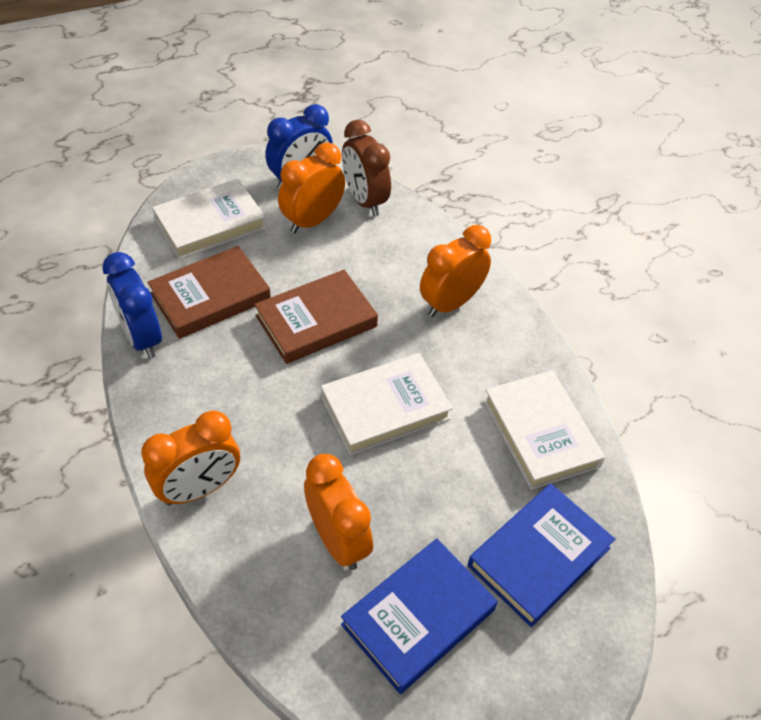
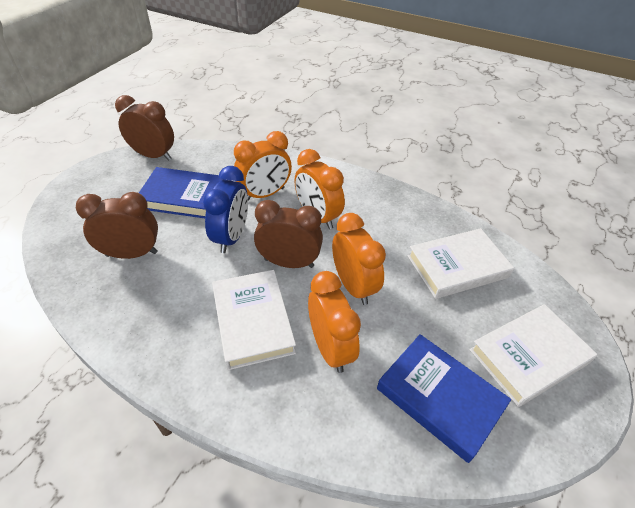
blue clock: [102,252,162,359] [265,104,333,189] = 2 -> [203,166,248,253] = 1
brown book: [147,246,271,339] [254,270,378,364] = 2 -> none = 0
brown clock: [342,120,391,216] = 1 -> [76,192,158,259] [115,95,174,160] [254,200,323,268] = 3

